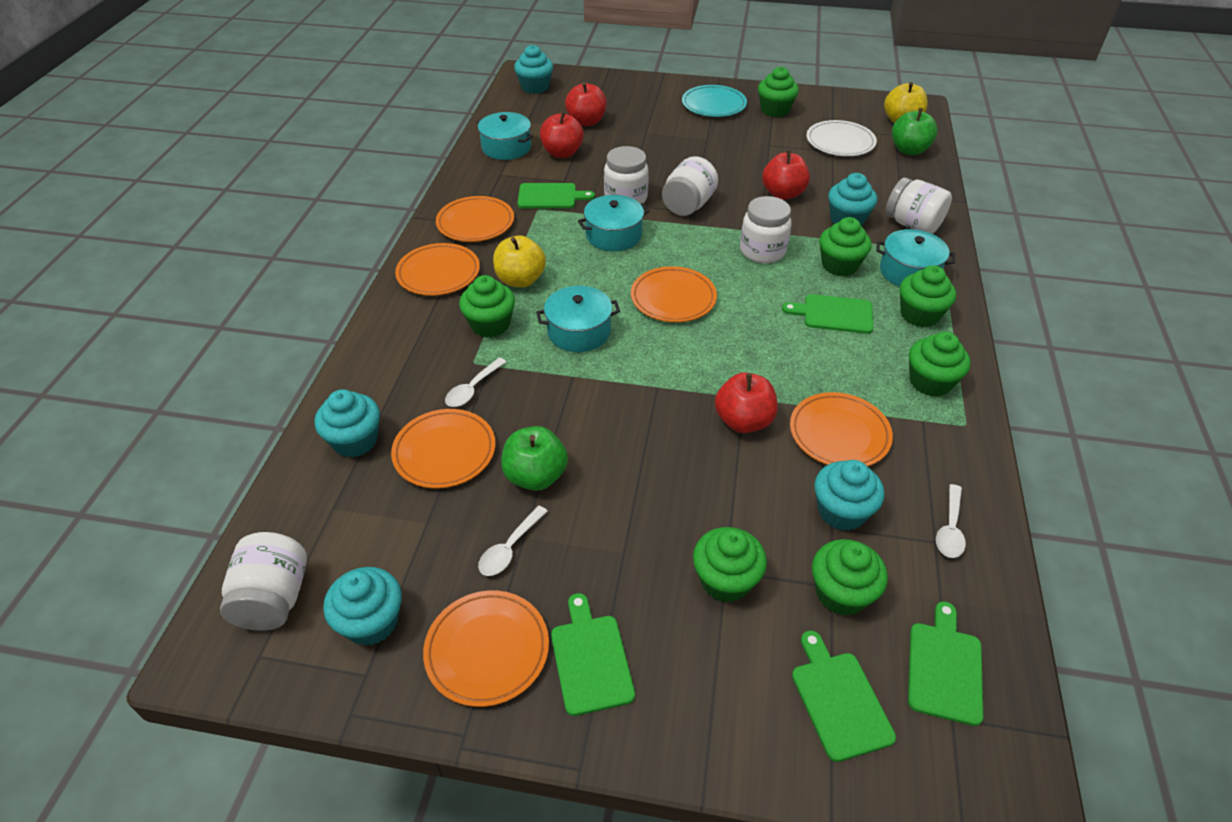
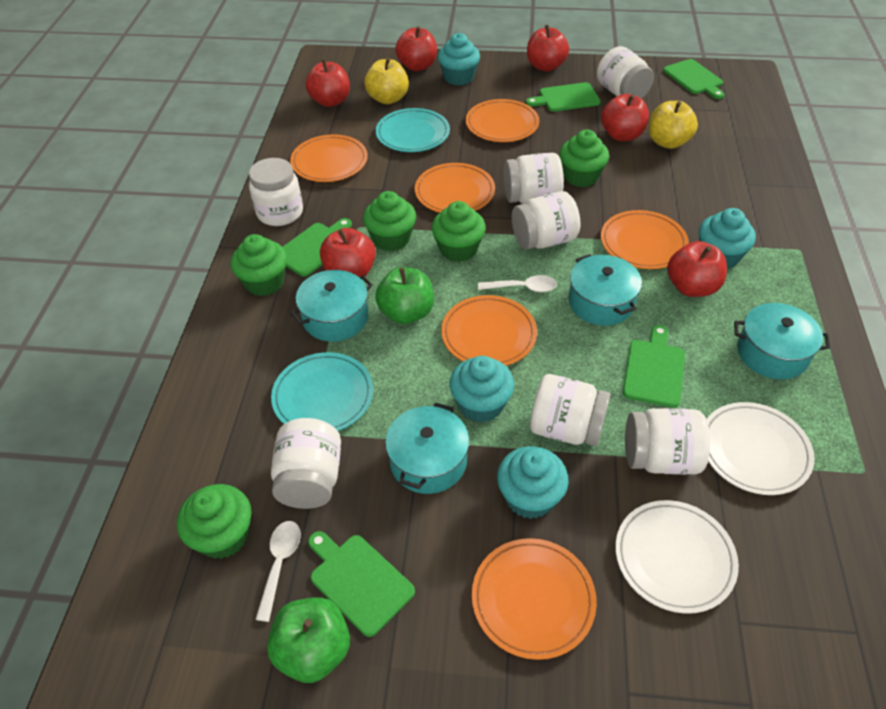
green cupcake: [459,275,515,338] [693,527,767,602] [758,67,799,117] [812,539,888,616] [819,217,872,276] [900,265,956,327] [909,332,971,397] = 7 -> [177,484,251,559] [231,234,287,296] [363,191,416,251] [432,201,486,262] [559,129,609,187] = 5
red apple: [540,111,584,158] [565,82,607,126] [715,372,778,433] [762,150,810,200] = 4 -> [305,59,350,107] [320,228,376,277] [395,26,437,71] [527,25,569,72] [601,94,649,141] [667,241,727,297] = 6
turquoise cupcake: [315,389,380,457] [323,567,402,646] [514,45,553,94] [815,460,884,531] [828,173,877,226] = 5 -> [438,33,480,86] [449,356,514,423] [497,446,569,519] [699,208,756,269] = 4
turquoise plate: [682,85,747,117] = 1 -> [271,352,373,431] [376,108,450,152] = 2
white jar: [220,532,307,631] [604,146,649,204] [662,156,718,216] [740,196,791,263] [886,177,952,234] = 5 -> [249,158,303,226] [271,418,341,509] [504,153,564,204] [512,191,580,250] [530,374,610,446] [597,46,654,99] [625,408,710,475] = 7
white plate: [806,120,877,156] = 1 -> [615,500,739,614] [707,402,815,495] = 2
white spoon: [445,358,506,407] [478,505,548,576] [936,484,966,558] = 3 -> [255,521,301,622] [478,275,557,292] = 2

